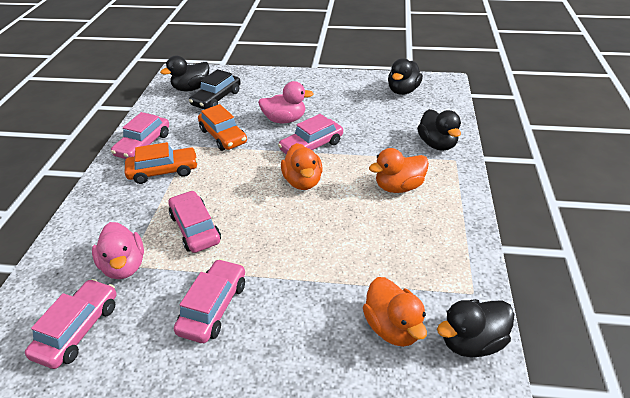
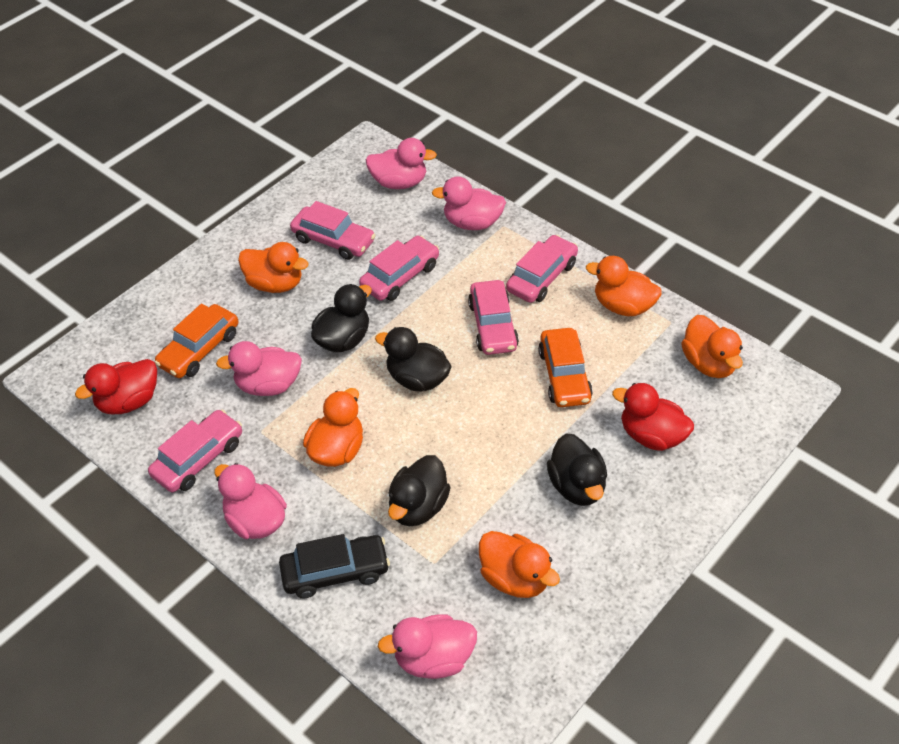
orange duck: [281,143,323,190] [363,277,427,347] [369,148,429,193] = 3 -> [238,242,309,293] [303,388,363,467] [479,531,560,598] [586,256,662,316] [681,315,743,378] = 5
pink duck: [92,222,144,279] [258,81,314,123] = 2 -> [215,463,287,539] [216,341,302,396] [366,138,437,189] [378,614,477,679] [432,177,506,230] = 5
red duck: none = 0 -> [75,359,157,414] [612,383,694,451] = 2

